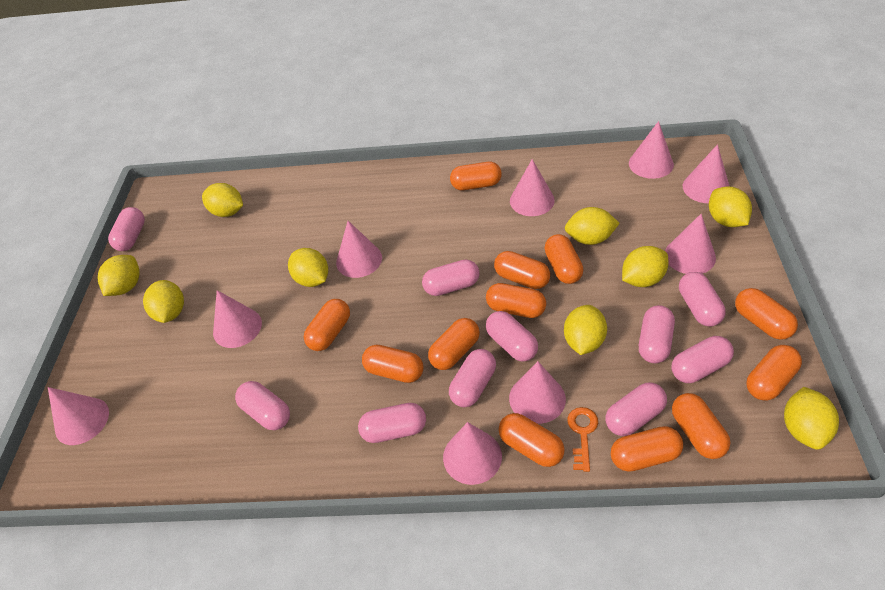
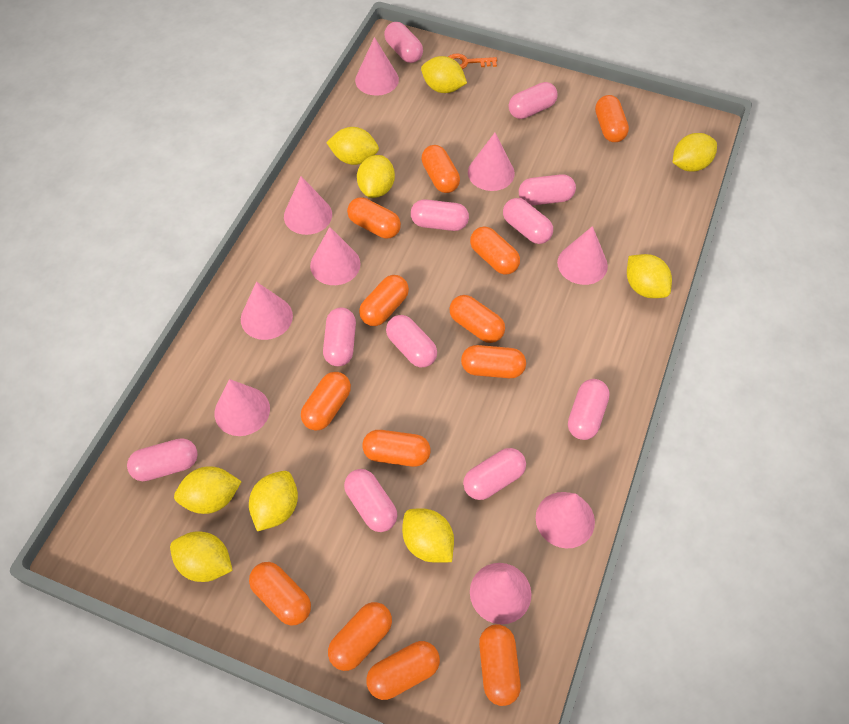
orange capsule: [304,299,350,351] [362,345,424,383] [428,318,480,370] [450,162,502,190] [486,283,546,318] [494,251,550,289] [499,413,565,467] [545,234,583,284] [611,426,683,472] [672,393,731,459] [735,288,798,340] [746,345,802,401] = 12 -> [249,562,311,625] [301,372,351,431] [328,602,392,671] [347,197,401,238] [359,275,409,326] [362,430,431,467] [366,641,440,700] [421,145,460,193] [449,295,505,343] [461,345,526,378] [470,226,520,275] [479,624,521,706] [595,95,629,142] = 13
pink capsule: [108,207,145,251] [235,381,290,430] [358,403,426,443] [422,260,479,296] [449,349,496,407] [486,311,538,361] [605,382,667,436] [639,305,675,363] [671,336,734,383] [679,272,726,327] = 10 -> [127,438,198,481] [323,307,356,366] [344,469,397,532] [384,22,423,63] [386,315,437,367] [411,199,469,231] [463,448,526,500] [503,198,553,244] [509,82,558,119] [519,174,576,205] [568,379,610,440] = 11

